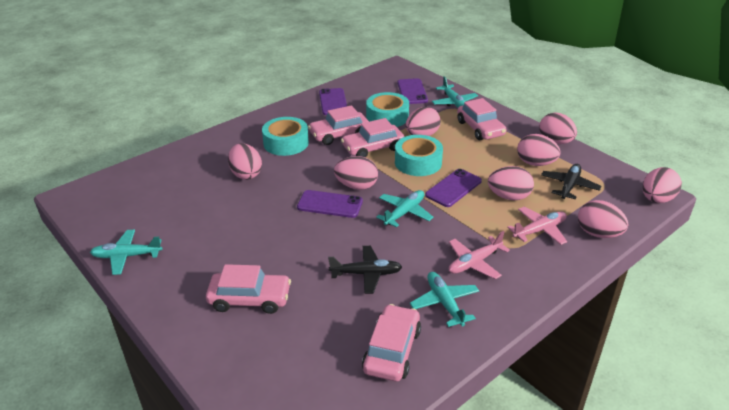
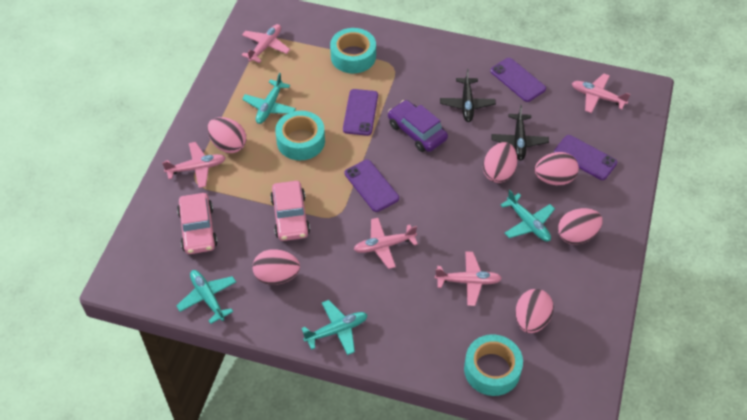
pink car: [206,264,291,314] [308,105,369,145] [341,118,404,158] [362,304,421,381] [457,98,507,140] = 5 -> [177,193,218,254] [270,181,310,241] = 2
pink egg: [228,143,262,180] [334,156,378,190] [406,107,441,136] [488,166,534,200] [517,134,561,166] [539,112,577,144] [578,200,628,238] [643,167,682,203] = 8 -> [207,117,246,153] [252,249,300,285] [483,142,517,183] [515,289,554,333] [534,152,579,185] [558,208,603,245] = 6
pink plane: [449,231,510,279] [507,207,567,245] = 2 -> [162,142,226,188] [242,24,290,63] [354,218,418,269] [435,252,502,306] [572,73,630,113] = 5
purple car: none = 0 -> [388,100,448,152] = 1

